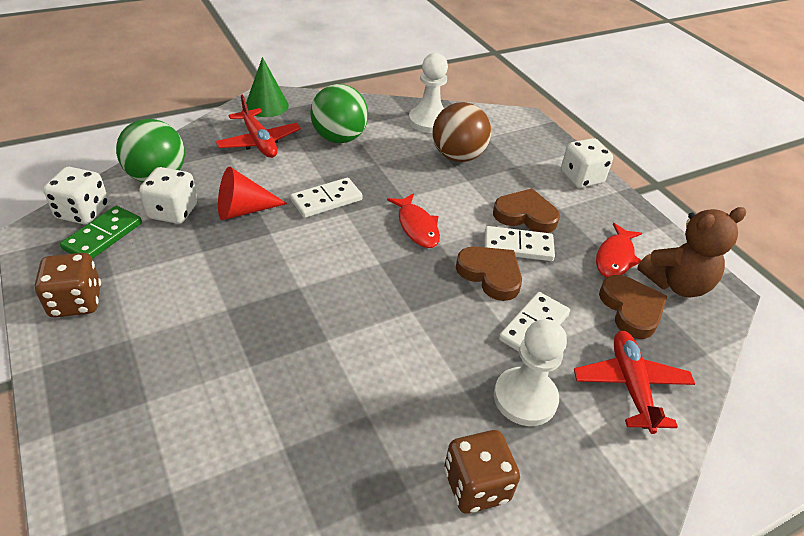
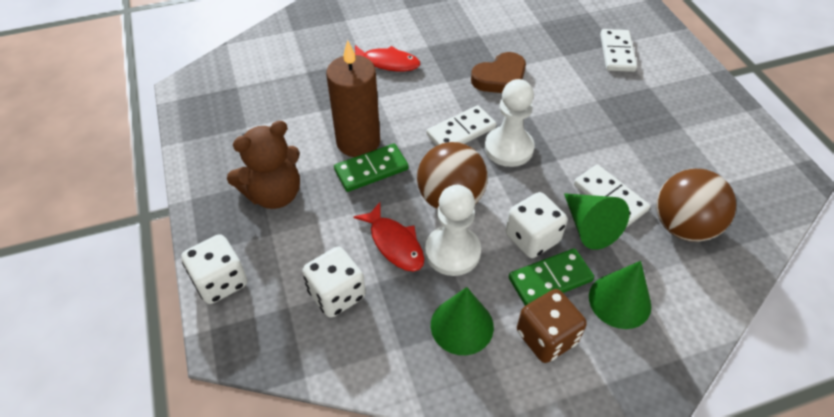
brown ball: [433,102,491,162] = 1 -> [417,142,488,209] [656,169,736,242] = 2
brown candle: none = 0 -> [326,40,380,157] = 1
brown dice: [34,253,101,318] [444,430,520,514] = 2 -> [517,289,587,363] = 1
brown heart: [456,246,522,301] [493,188,560,233] [599,275,667,339] = 3 -> [471,52,526,93] = 1
green ball: [116,119,185,182] [310,84,368,143] = 2 -> none = 0
green cone: [246,57,289,117] = 1 -> [431,287,494,355] [564,193,630,250] [589,261,651,329] = 3
green domino: [60,206,142,259] = 1 -> [334,144,409,192] [509,248,594,306] = 2
red cone: [218,167,287,220] = 1 -> none = 0
red plane: [215,95,301,158] [574,331,695,434] = 2 -> none = 0

